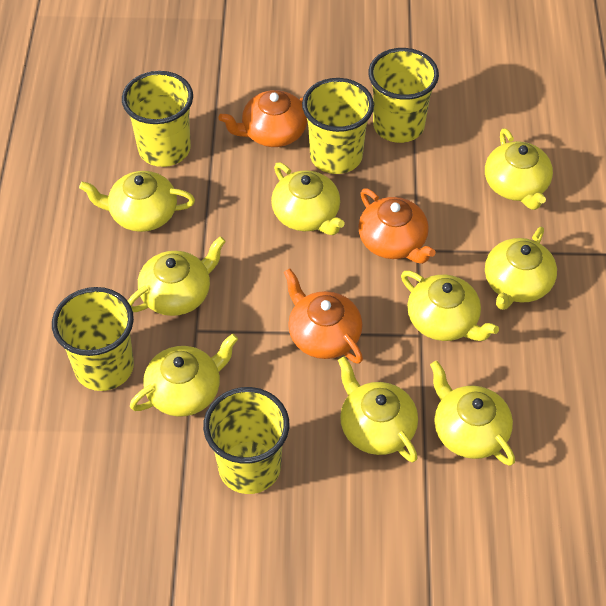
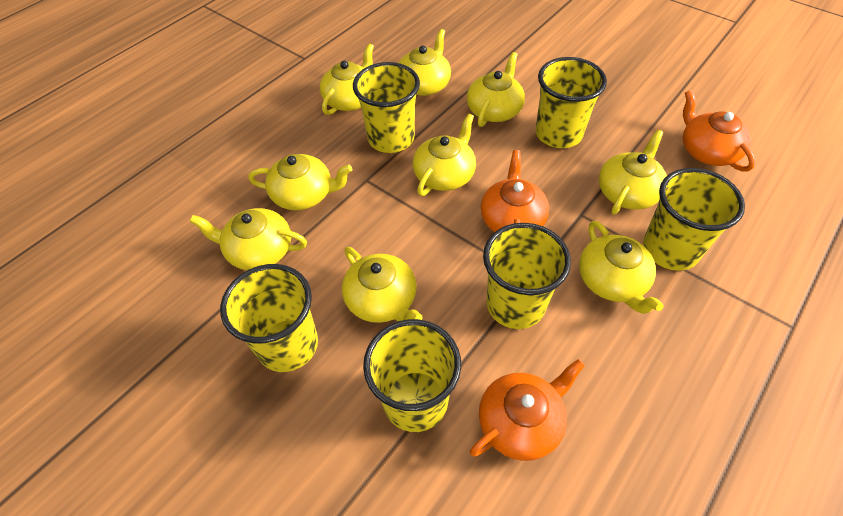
yellow cup: [52,287,134,391] [122,71,193,167] [203,387,289,494] [302,78,374,174] [368,48,439,143] = 5 -> [220,264,318,372] [353,62,420,153] [363,319,461,432] [483,223,571,329] [535,57,607,148] [643,168,745,271] = 6

